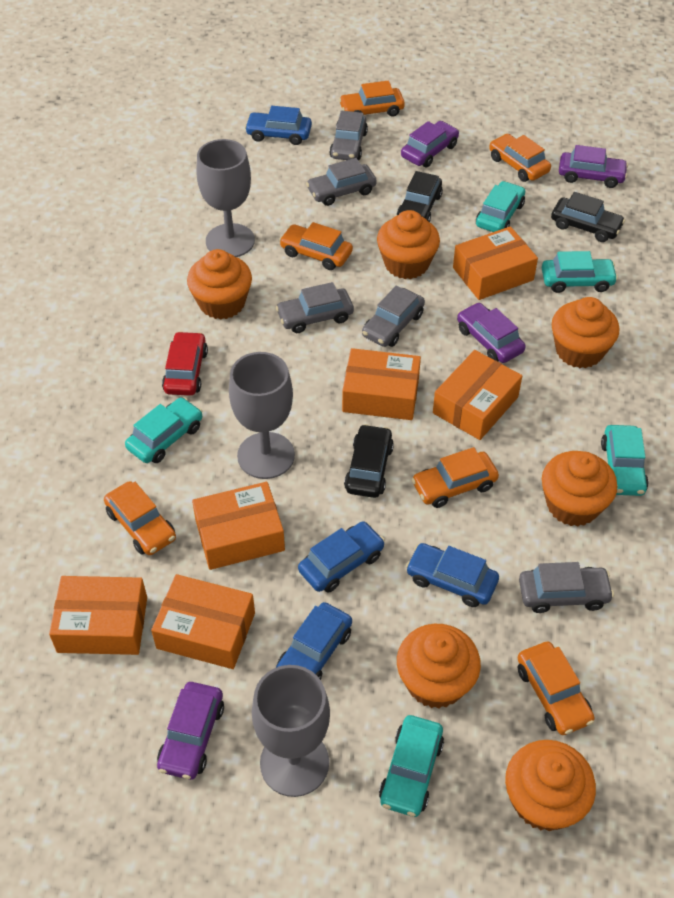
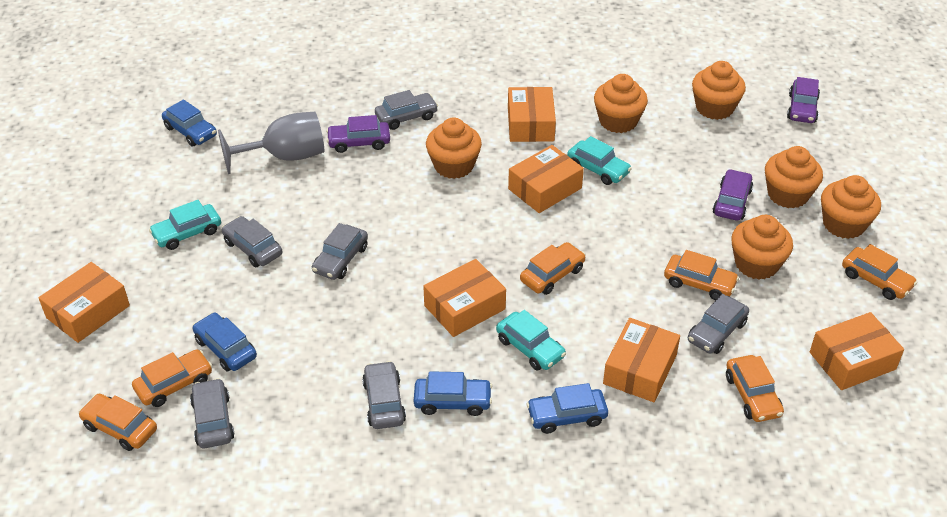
black car: [344,424,394,498] [397,171,443,222] [551,192,625,242] = 3 -> none = 0
grey car: [276,282,354,333] [306,158,377,206] [329,111,368,160] [362,285,425,347] [519,562,614,613] = 5 -> [190,378,235,448] [222,216,282,267] [312,223,368,280] [362,361,406,429] [375,90,438,130] [688,294,749,354] = 6
grey goblet: [197,139,255,257] [229,352,295,479] [252,665,330,797] = 3 -> [218,112,324,174] = 1
purple car: [157,682,224,780] [401,121,459,167] [457,302,526,363] [559,145,628,188] = 4 -> [326,115,390,153] [713,169,753,221] [787,77,820,123] = 3
red car: [162,331,208,396] = 1 -> none = 0
turquoise car: [125,397,202,463] [379,715,444,817] [476,181,525,232] [542,251,618,293] [601,425,649,496] = 5 -> [149,200,221,250] [496,310,566,371] [567,136,632,185] = 3

